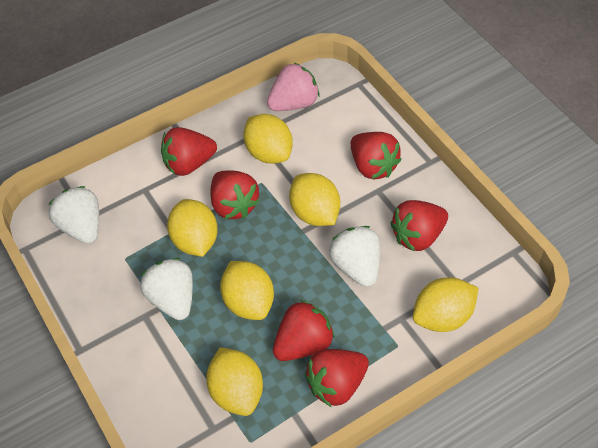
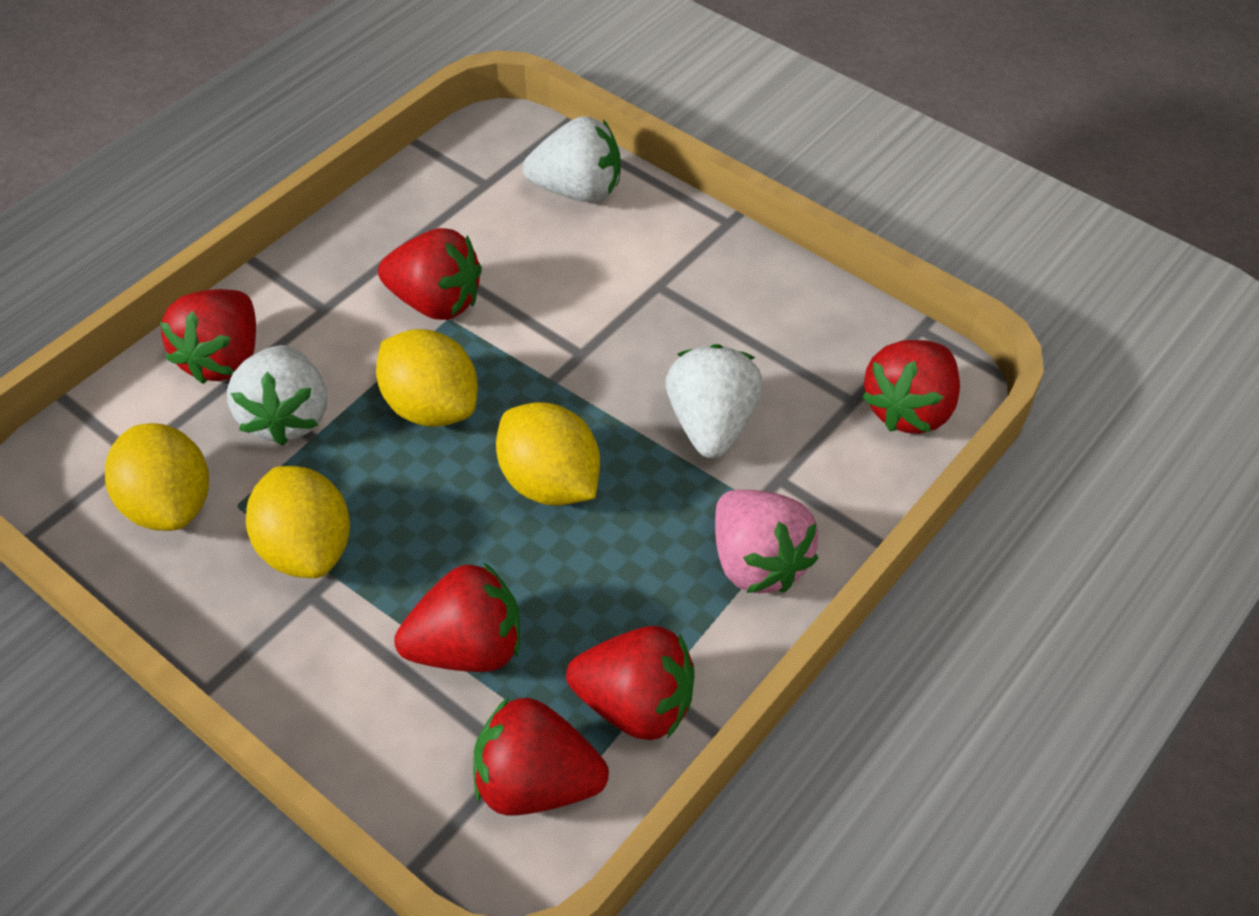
yellow lemon: [167,199,218,257] [206,347,263,416] [220,261,274,320] [243,114,293,164] [289,173,340,226] [413,277,478,332] = 6 -> [105,423,209,531] [246,466,350,578] [376,329,478,427] [496,402,600,505] = 4

